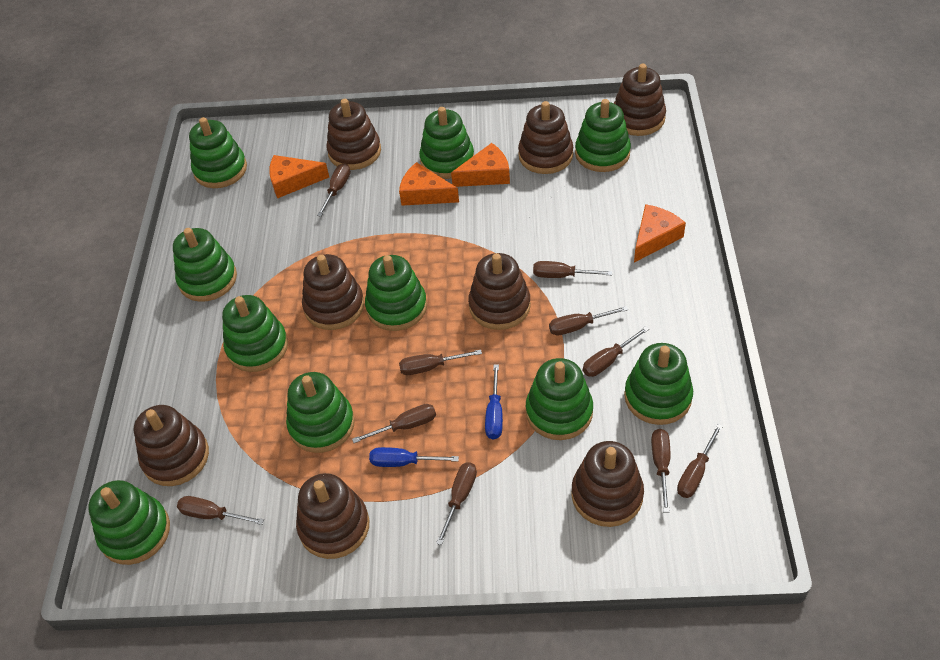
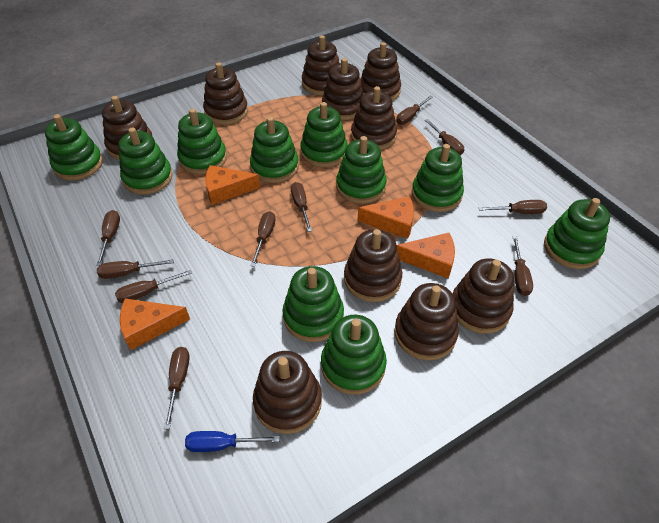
blue screwdriver: [369,447,459,467] [485,364,503,440] = 2 -> [185,431,280,452] = 1
brown stacking toy: [134,405,209,486] [296,473,370,559] [302,254,364,330] [326,99,381,170] [468,253,531,330] [518,101,573,174] [571,441,644,527] [614,64,666,136] = 8 -> [102,96,153,160] [203,62,248,125] [253,351,322,434] [302,35,339,95] [322,58,364,120] [344,229,402,302] [351,86,397,150] [360,42,401,101] [394,283,459,360] [453,258,514,334] = 10

